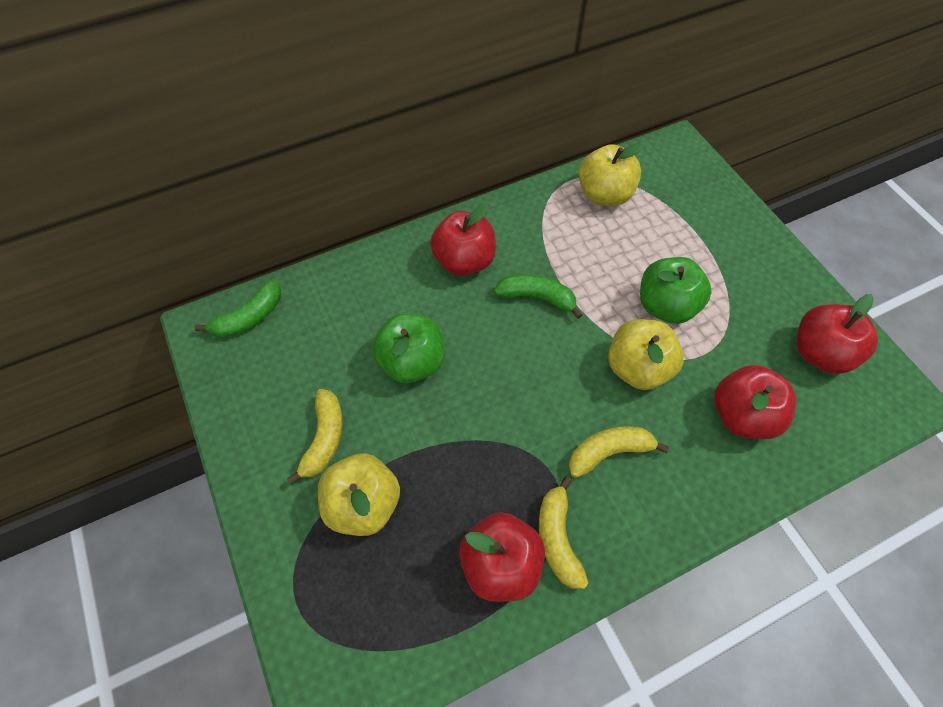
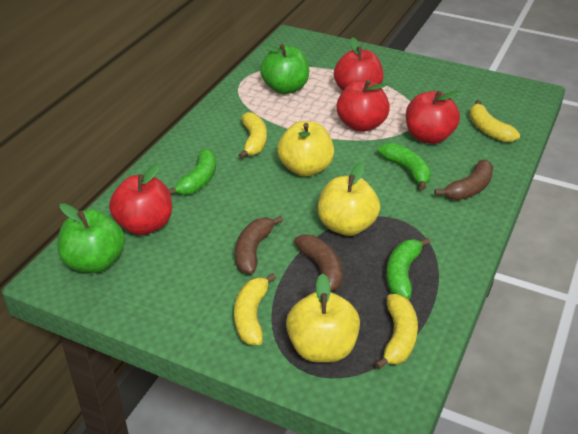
brown banana: none = 0 -> [235,216,283,274] [294,234,343,292] [434,159,493,200] = 3
green banana: [195,279,281,338] [494,274,582,319] = 2 -> [168,148,216,195] [378,143,431,190] [386,238,430,299] = 3
yellow banana: [287,389,343,485] [539,477,588,589] [569,426,669,478] = 3 -> [234,273,276,345] [239,112,267,159] [375,294,418,369] [469,100,520,142] = 4

